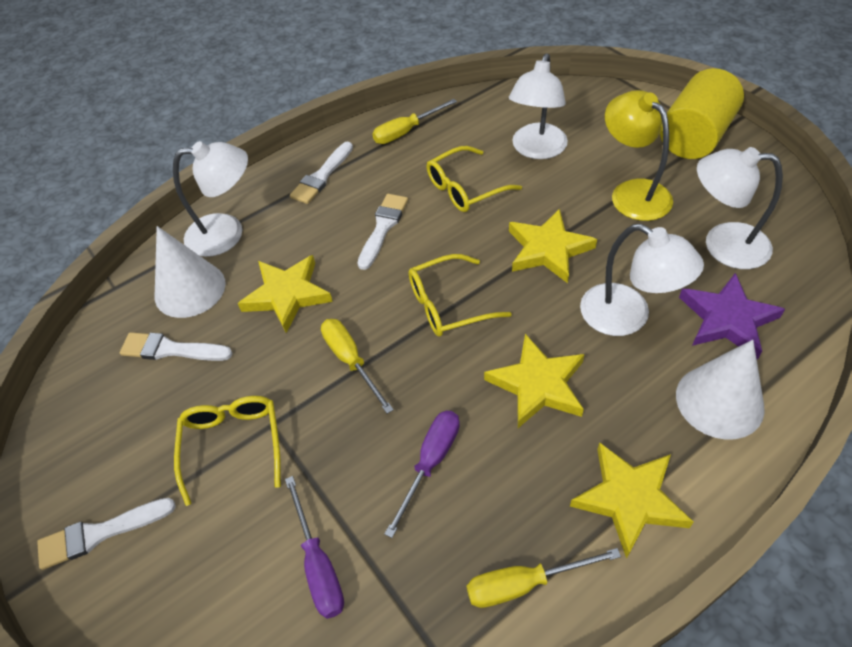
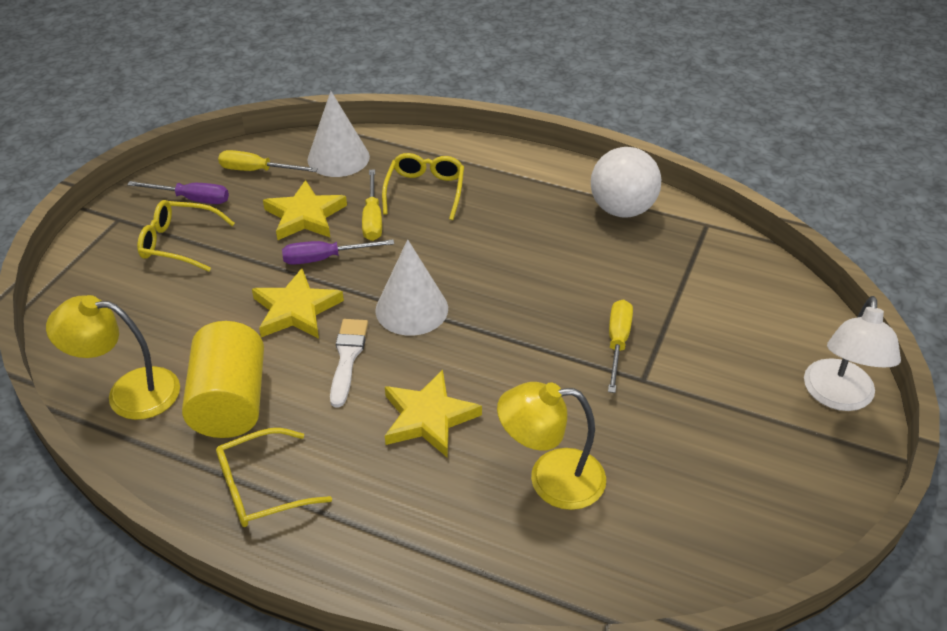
purple star: [679,273,785,360] = 1 -> none = 0
white ball: none = 0 -> [591,147,661,218] = 1
white brush: [37,498,176,570] [120,332,233,361] [290,142,353,204] [357,194,408,270] = 4 -> [330,319,368,408] = 1
white lamp: [173,141,248,257] [509,53,568,159] [580,224,704,336] [697,147,783,269] = 4 -> [804,296,901,411] = 1
yellow lamp: [605,90,673,221] = 1 -> [46,295,180,420] [497,382,606,510] = 2
yellow star: [238,255,333,333] [484,334,585,428] [509,209,597,283] [570,442,693,559] = 4 -> [252,268,344,339] [263,180,347,240] [385,370,482,457] = 3

